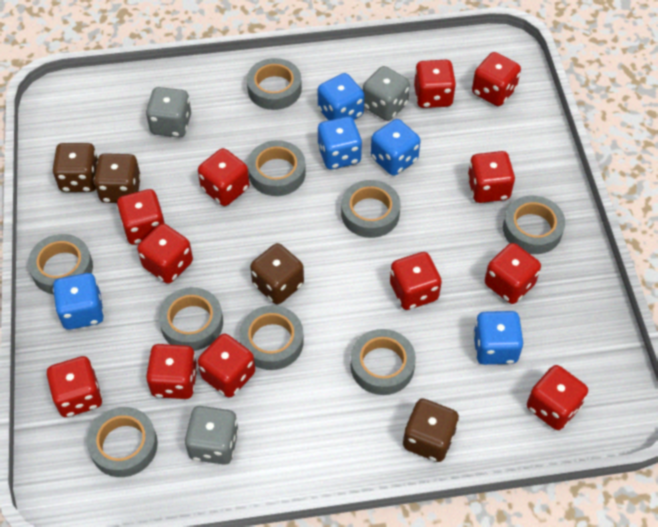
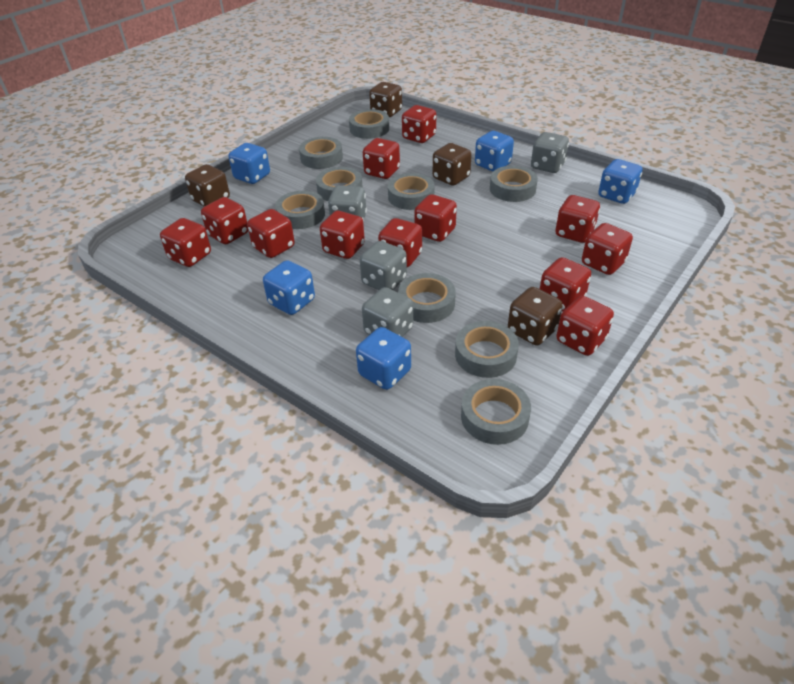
grey dice: [146,87,191,137] [185,406,239,465] [363,66,410,121] = 3 -> [328,185,367,221] [360,241,407,290] [362,287,413,337] [531,132,569,173] = 4

